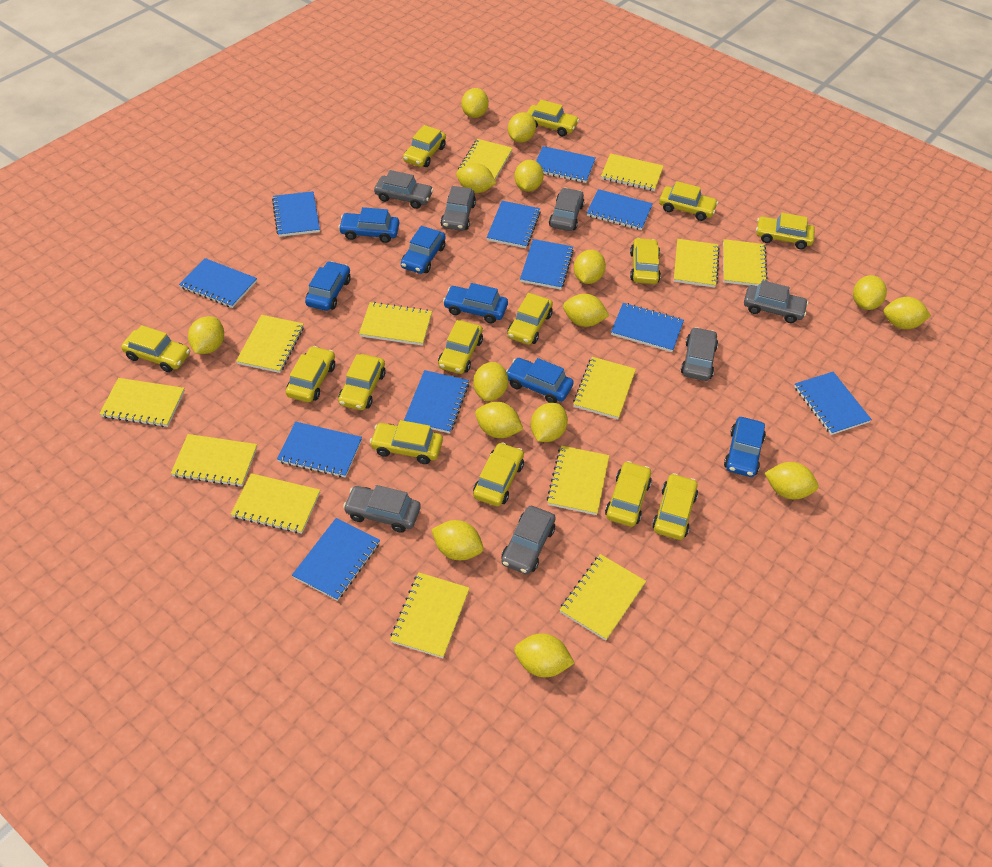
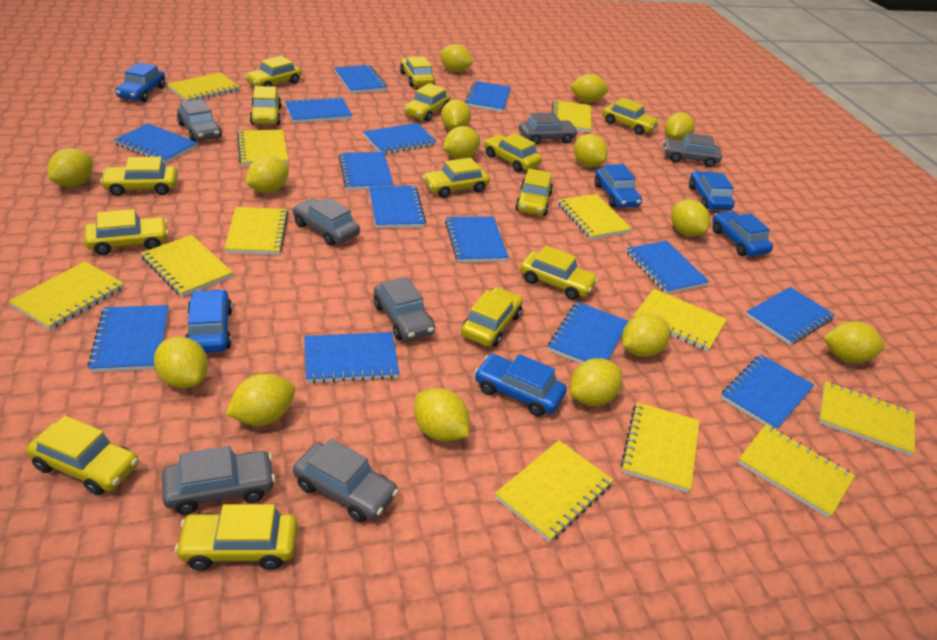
blue notebook: [179,258,257,308] [272,191,320,237] [277,422,362,478] [292,518,380,601] [404,370,469,433] [487,201,541,248] [520,239,574,290] [536,146,596,183] [587,189,653,230] [611,303,684,352] [794,372,872,435] = 11 -> [87,305,168,372] [114,123,197,164] [285,97,352,123] [304,332,399,383] [334,65,387,93] [339,152,394,190] [363,123,437,154] [369,186,426,228] [445,216,509,262] [465,81,511,112] [548,302,629,364] [626,241,709,294] [721,355,814,430] [746,287,835,345] = 14
yellow notebook: [99,378,185,427] [171,434,257,487] [231,473,320,534] [236,315,304,373] [359,302,432,346] [390,572,470,658] [458,139,513,180] [547,445,609,515] [560,554,646,640] [573,357,636,419] [601,153,663,191] [674,239,720,288] [723,239,767,286] = 13 -> [9,261,124,330] [141,235,233,297] [167,72,240,101] [224,207,289,255] [237,130,288,166] [495,440,613,542] [552,100,592,132] [558,194,632,239] [621,402,700,493] [634,289,727,351] [738,424,855,518] [819,381,915,456] = 12

